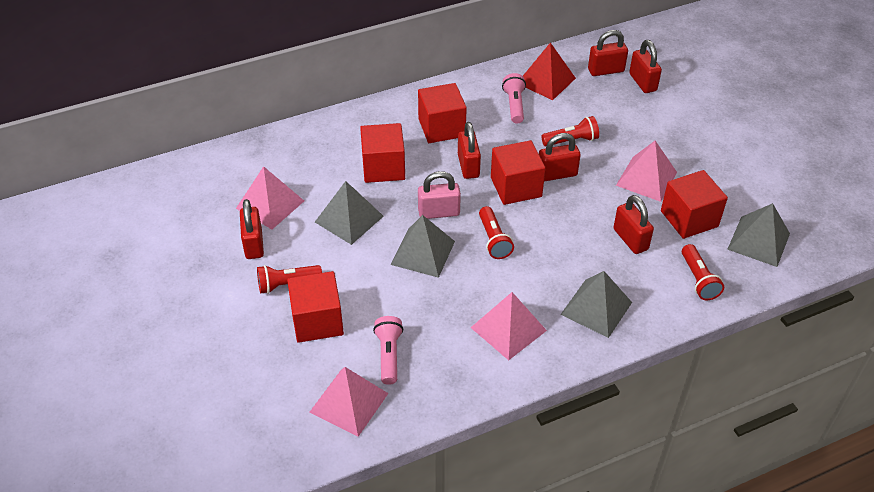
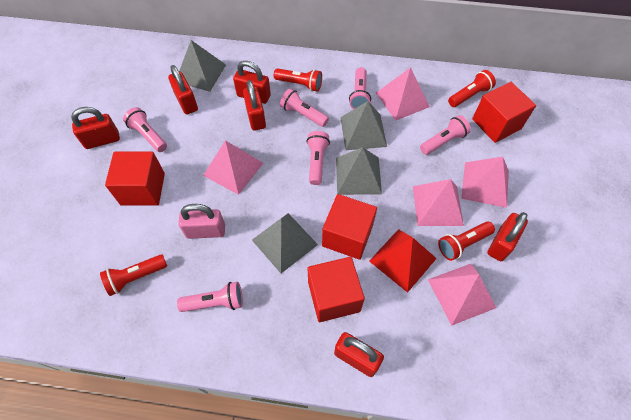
pink flashlight: [373,316,403,385] [502,73,526,124] = 2 -> [123,107,167,152] [177,282,243,312] [280,88,329,127] [306,131,330,185] [349,67,371,109] [420,115,471,155] = 6
pink pyramid: [236,166,304,229] [310,367,389,437] [471,292,547,360] [616,141,677,202] = 4 -> [203,140,263,195] [376,67,430,121] [413,179,464,226] [428,264,496,326] [461,157,509,208] = 5
red cube: [287,271,344,343] [360,123,405,183] [418,83,467,143] [491,140,545,205] [661,170,728,239] = 5 -> [105,152,165,205] [308,257,365,322] [322,194,377,260] [472,82,536,143] = 4

